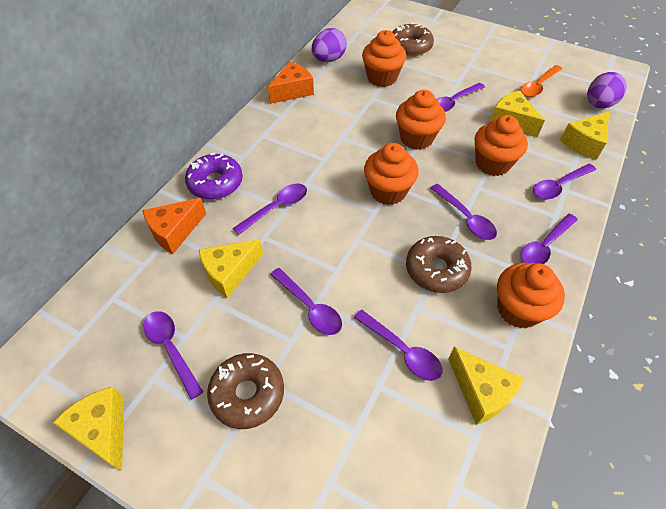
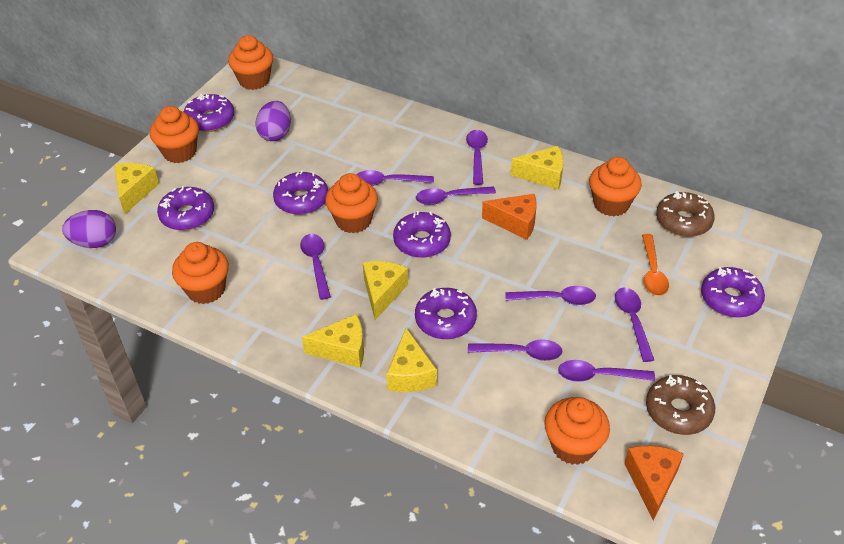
brown donut: [207,353,284,429] [393,23,434,56] [406,236,472,293] = 3 -> [646,375,715,435] [656,191,715,237] = 2
orange cupcake: [362,30,406,87] [364,143,419,205] [396,90,446,150] [475,115,528,176] [497,263,565,328] = 5 -> [150,106,199,163] [172,242,229,304] [228,35,273,90] [325,173,378,233] [544,397,610,465] [589,157,642,216] = 6
purple donut: [185,153,243,200] = 1 -> [157,186,214,231] [184,94,234,132] [273,170,328,215] [393,211,451,258] [415,288,477,339] [701,267,765,318] = 6

